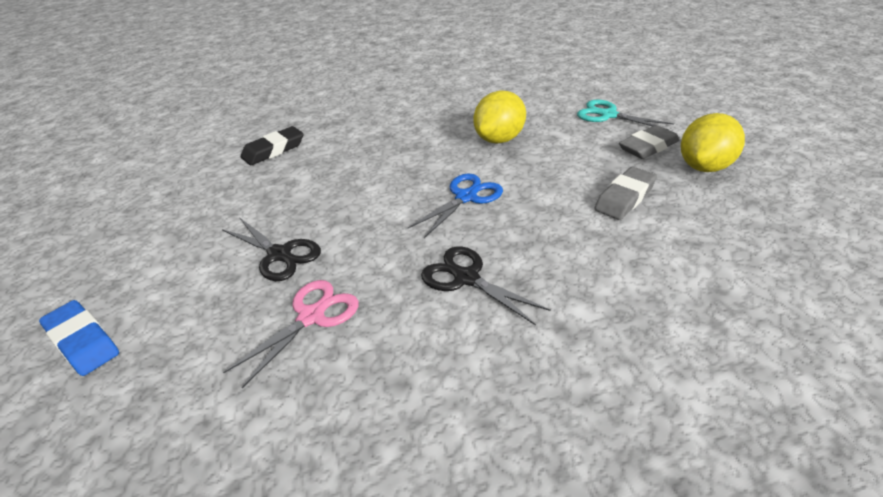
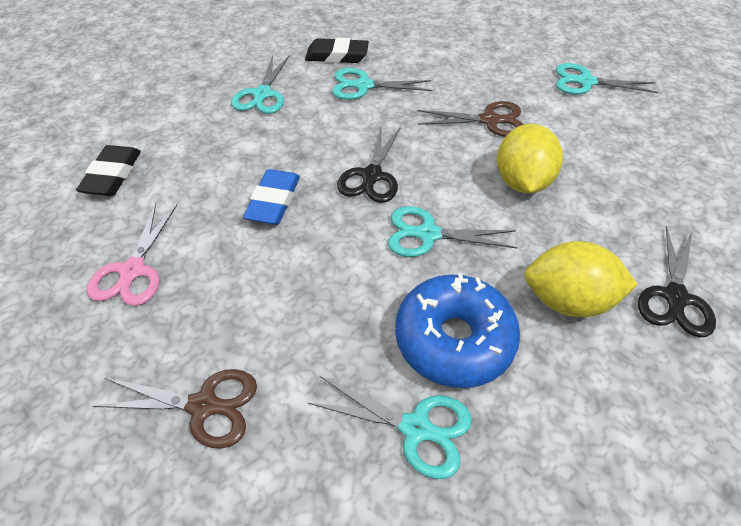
black eraser: [241,126,304,165] = 1 -> [76,145,141,196] [305,38,369,63] = 2
blue donut: none = 0 -> [395,273,520,388] = 1
blue scissors: [408,174,503,238] = 1 -> none = 0
brown scissors: none = 0 -> [92,369,257,449] [418,101,524,137] = 2
grey eraser: [594,167,657,220] [619,125,679,159] = 2 -> none = 0
turquoise scissors: [577,99,674,130] = 1 -> [231,55,290,114] [308,376,472,479] [332,68,432,100] [388,206,518,257] [556,63,659,94] = 5

